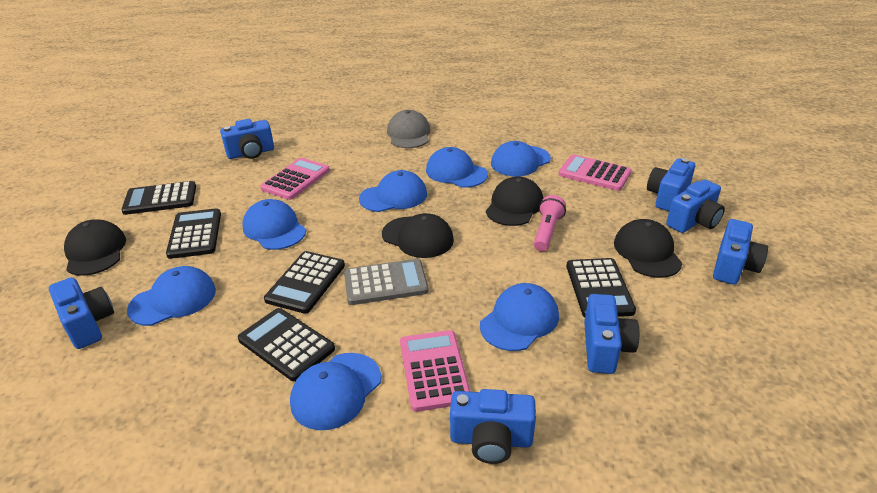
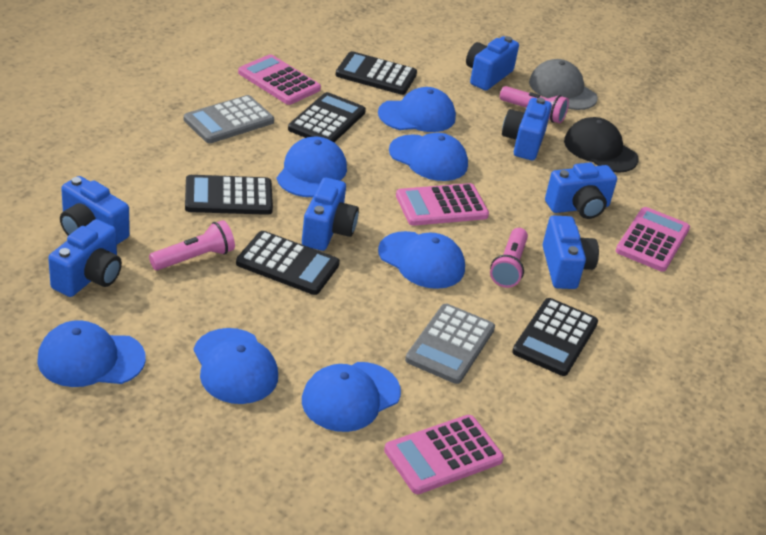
black cap: [64,220,126,276] [382,213,454,258] [486,176,543,226] [614,219,683,278] = 4 -> [564,117,638,173] = 1
grey calculator: [344,259,429,305] = 1 -> [184,95,274,143] [405,304,495,384] = 2
pink calculator: [260,158,330,200] [400,330,471,412] [559,154,631,191] = 3 -> [238,54,321,105] [384,415,504,494] [396,183,489,226] [616,207,690,272] = 4
pink flashlight: [534,195,566,251] = 1 -> [149,220,235,270] [490,228,528,288] [500,86,569,123] = 3

